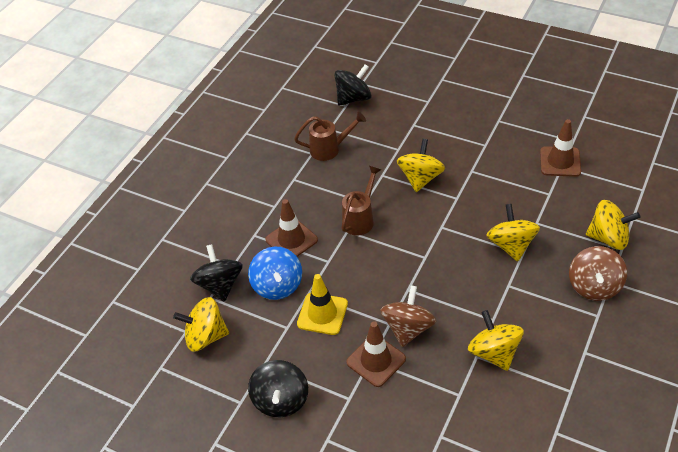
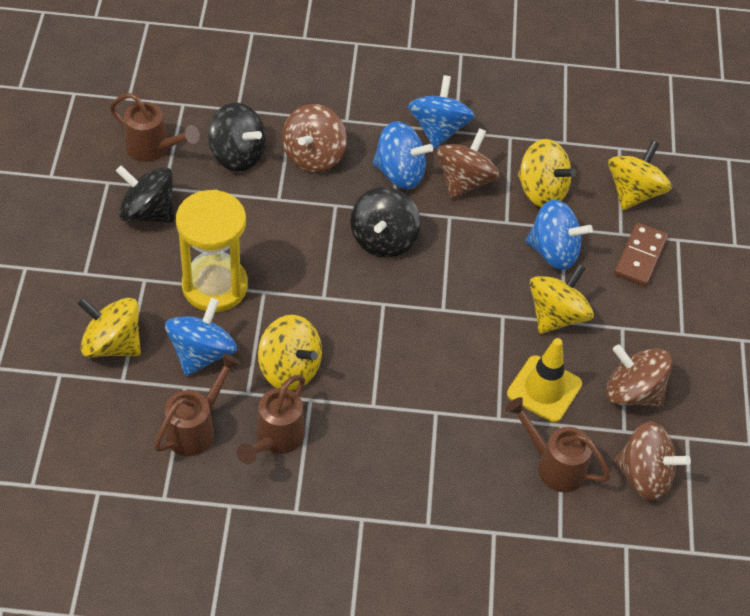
blue spinning top: [248,246,302,300] = 1 -> [165,298,237,376] [372,121,433,189] [408,75,475,149] [526,200,593,270] = 4
brown domino: none = 0 -> [614,223,668,286] = 1
brown spinning top: [380,285,436,347] [569,246,627,301] = 2 -> [282,104,347,173] [436,128,500,199] [606,345,672,408] [614,421,691,501] = 4
brown traffic cone: [265,199,318,257] [346,321,406,387] [540,119,581,177] = 3 -> none = 0
brown watering can: [294,112,366,161] [342,166,381,236] = 2 -> [110,93,200,162] [154,353,241,456] [237,375,305,464] [505,397,610,492] = 4
yellow hourglass: none = 0 -> [176,190,248,312] = 1

